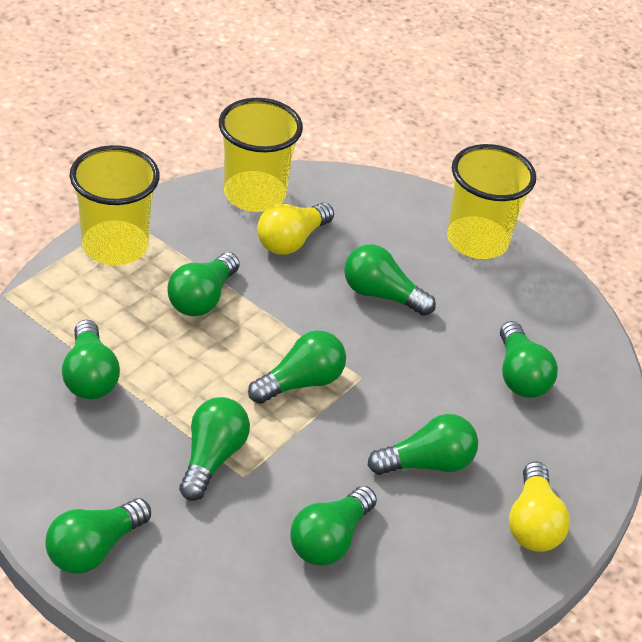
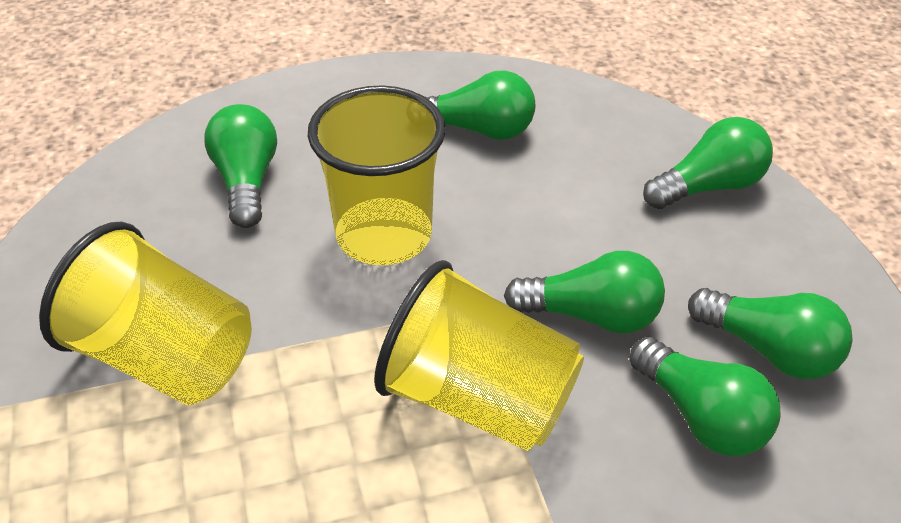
green light bulb: [45,498,151,574] [62,320,120,399] [167,252,239,316] [179,397,250,501] [248,330,346,404] [290,486,377,566] [344,244,436,316] [368,414,478,475] [500,321,558,398] = 9 -> [204,104,277,228] [424,71,535,140] [504,251,665,334] [629,337,781,456] [643,117,773,209] [688,288,853,379] = 6
yellow light bulb: [257,202,334,255] [509,462,570,552] = 2 -> none = 0

